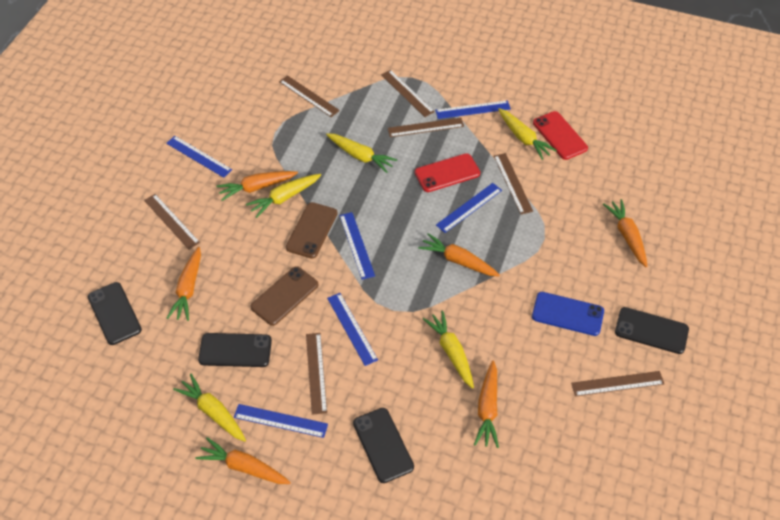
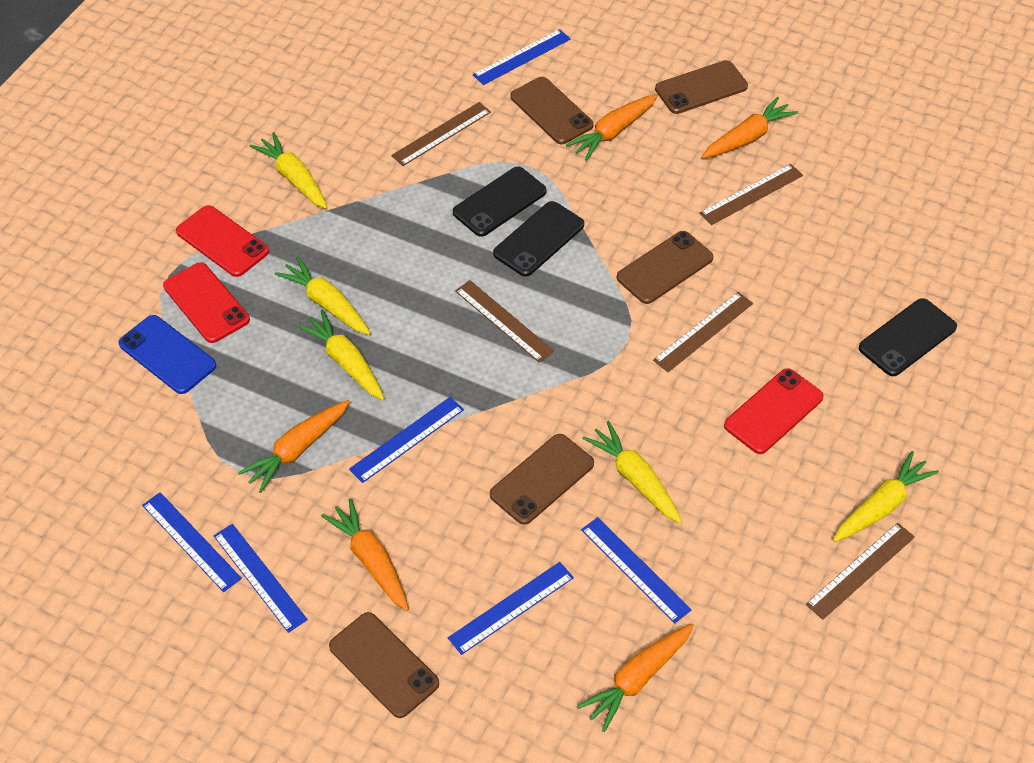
black phone: [88,282,142,345] [198,333,272,367] [353,408,414,483] [615,307,689,354] = 4 -> [453,167,546,237] [493,201,584,276] [859,298,957,376] = 3
brown phone: [251,266,318,326] [286,202,338,259] = 2 -> [329,612,439,718] [490,434,594,525] [510,77,593,144] [617,231,713,304] [655,60,748,114] = 5
brown ruler: [144,194,200,250] [279,75,340,117] [306,333,327,415] [381,70,435,117] [388,118,464,137] [494,153,533,215] [571,371,664,397] = 7 -> [391,102,491,166] [455,280,554,363] [653,292,753,372] [699,164,803,225] [806,523,915,620] = 5
orange carrot: [167,247,201,321] [196,437,291,484] [216,171,298,201] [418,233,500,276] [474,360,499,448] [603,199,648,267] = 6 -> [238,400,350,493] [321,498,409,611] [566,94,658,161] [577,624,694,732] [701,97,798,159] = 5
red phone: [415,153,480,192] [533,111,588,160] = 2 -> [163,262,250,343] [176,205,269,277] [724,368,823,454] = 3

